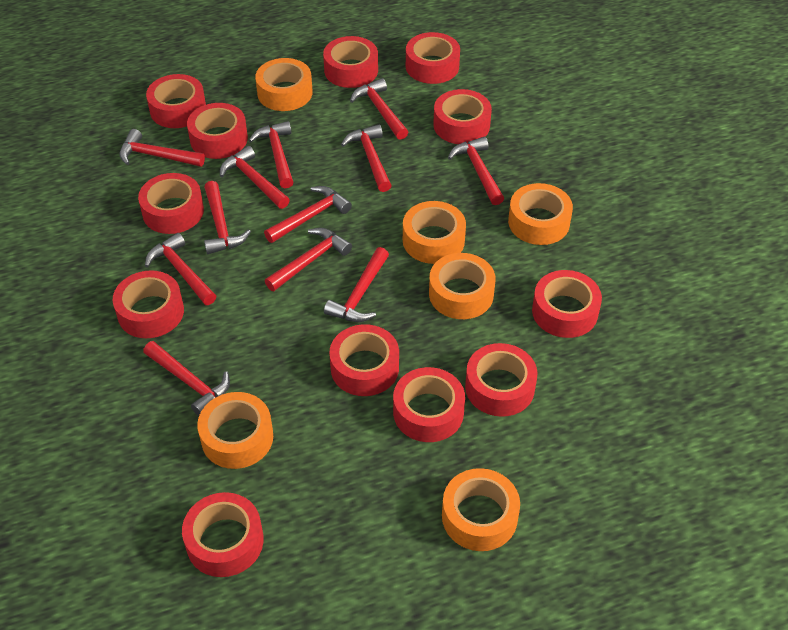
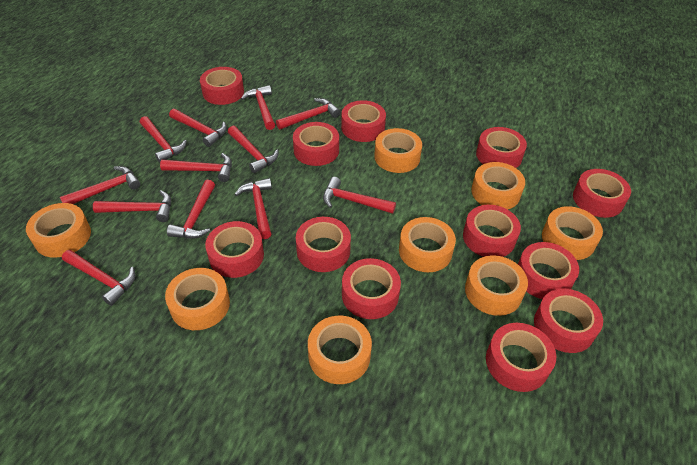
orange tape: [197,392,273,469] [255,58,313,111] [403,201,466,264] [429,253,496,319] [442,468,520,551] [508,183,573,245] = 6 -> [26,203,91,258] [165,268,230,330] [308,316,372,384] [374,128,422,173] [399,217,456,272] [465,255,528,316] [471,162,525,210] [542,206,603,260] = 8

